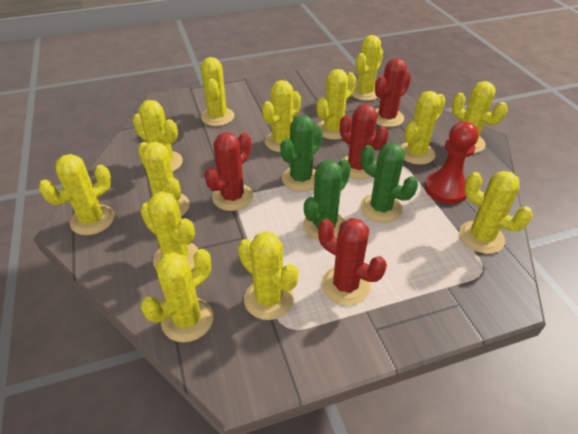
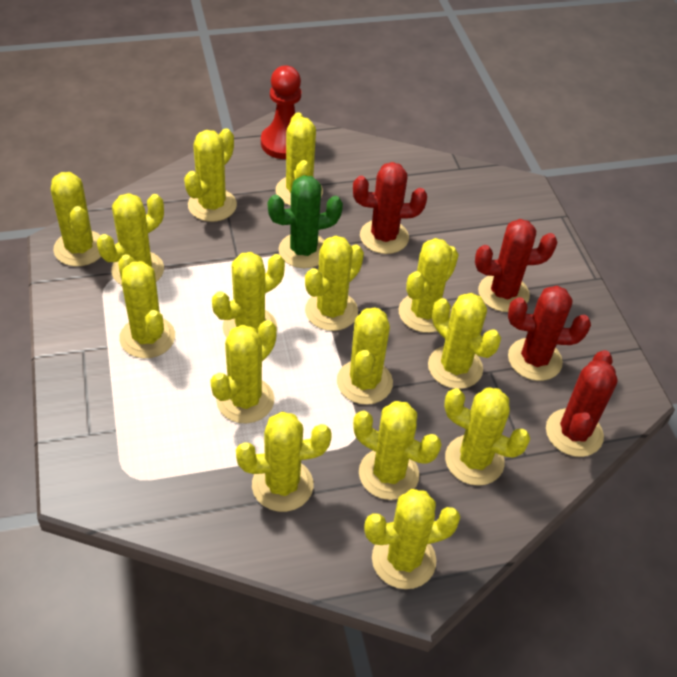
green cactus: [280,115,323,191] [303,159,351,241] [360,143,418,223] = 3 -> [268,175,343,268] = 1
yellow cactus: [39,154,115,235] [133,100,183,172] [138,142,190,217] [140,191,199,270] [141,249,213,342] [201,57,234,126] [238,231,299,320] [262,80,301,152] [316,69,356,140] [352,35,383,101] [400,91,446,165] [452,81,508,153] [459,171,533,254] = 13 -> [51,172,101,266] [97,193,164,285] [118,254,175,358] [184,128,237,222] [210,320,277,423] [212,252,285,338] [236,412,332,512] [276,112,323,206] [305,236,364,331] [337,307,393,405] [353,401,442,500] [364,489,460,589] [399,238,459,333] [428,293,501,389] [444,387,530,486] = 15

